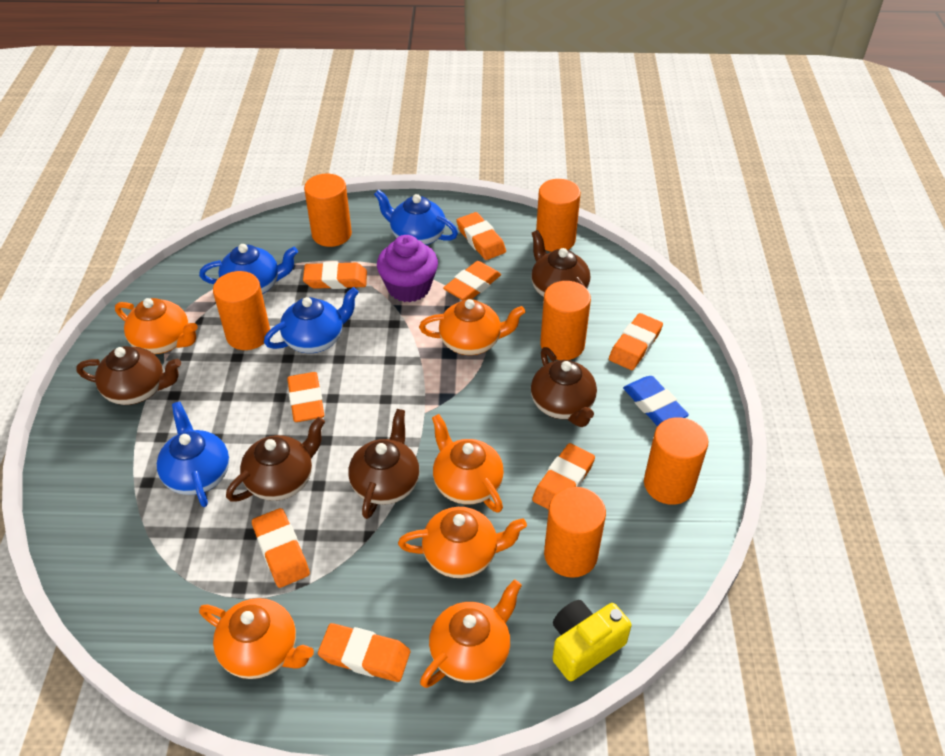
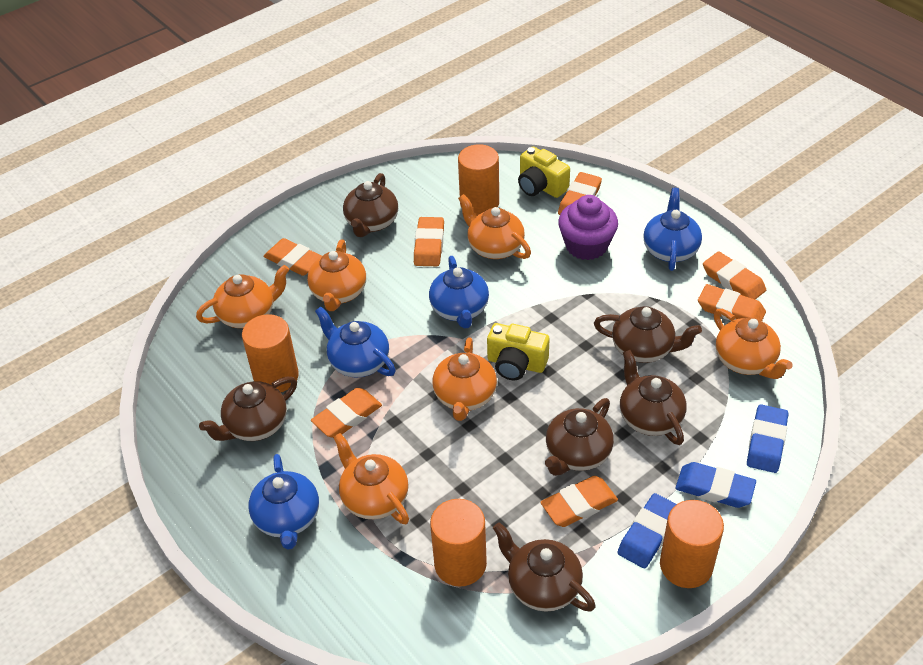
blue eraser: [623,376,689,426] = 1 -> [617,493,677,568] [675,462,756,508] [747,404,788,473] = 3
brown teapot: [76,346,181,405] [226,417,325,502] [348,409,419,519] [531,230,590,297] [531,347,597,427] = 5 -> [199,377,297,441] [343,173,398,237] [493,522,596,612] [545,398,614,476] [594,306,702,363] [620,350,687,445] = 6
orange cylinder: [213,271,270,350] [304,174,352,247] [536,179,581,252] [540,281,591,360] [544,487,606,578] [644,417,708,505] = 6 -> [242,314,299,392] [430,499,487,586] [458,144,499,215] [660,500,724,588] = 4
orange eraser: [252,508,310,588] [287,372,324,422] [303,262,367,289] [318,623,410,682] [443,261,501,300] [456,212,506,260] [532,443,595,510] [609,313,663,370] = 8 -> [263,238,322,276] [311,388,382,438] [414,217,444,266] [540,476,618,527] [558,172,602,215] [698,284,766,321] [703,251,766,299] = 7
yellow camera: [552,600,632,681] = 1 -> [487,323,549,380] [518,147,570,198] = 2

